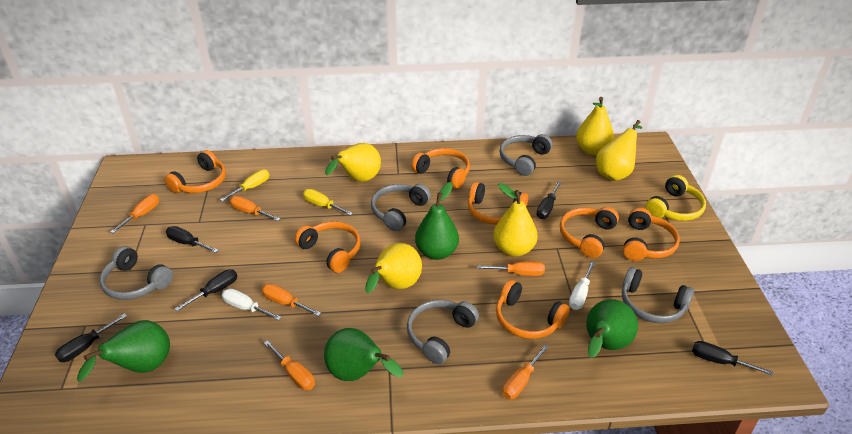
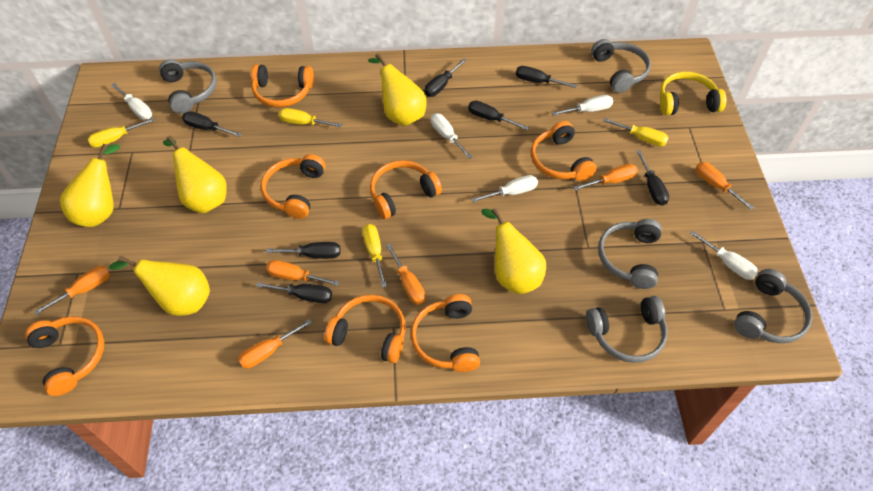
black screwdriver: [55,314,127,362] [166,226,219,253] [175,269,237,311] [537,182,562,219] [692,341,773,375] = 5 -> [182,111,242,137] [256,282,332,303] [266,242,340,259] [424,58,467,97] [468,101,529,130] [516,66,577,88] [636,150,669,206] = 7
green pear: [77,320,170,382] [324,328,403,381] [415,182,459,260] [586,299,638,358] = 4 -> none = 0
white screwdriver: [222,288,282,320] [569,261,595,310] = 2 -> [111,83,152,120] [431,113,472,159] [472,175,538,203] [552,95,613,116] [690,231,758,280] = 5
yellow screwdriver: [220,169,269,202] [303,189,353,216] = 2 -> [88,118,155,147] [279,108,342,127] [363,224,387,288] [603,118,669,146] = 4

